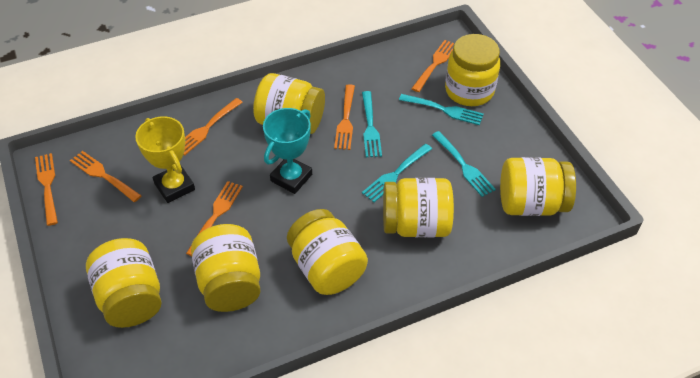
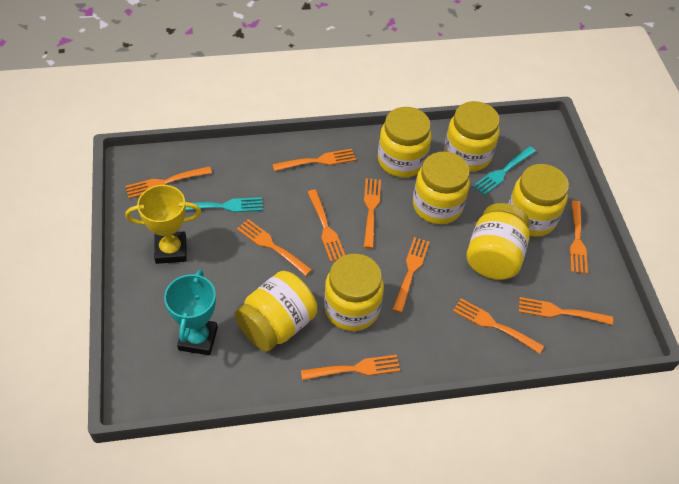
orange fork: [35,153,58,226] [70,151,142,202] [184,98,243,156] [186,181,243,256] [334,84,355,150] [411,40,454,92] = 6 -> [125,166,212,199] [237,219,312,276] [272,149,356,171] [301,355,400,380] [308,189,345,262] [364,178,381,248] [392,237,429,313] [453,299,544,354] [519,297,613,325] [570,201,588,274] = 10
turquoise fork: [362,91,382,157] [362,144,432,202] [399,94,484,125] [432,131,496,197] = 4 -> [186,197,263,212] [473,146,536,195] = 2

